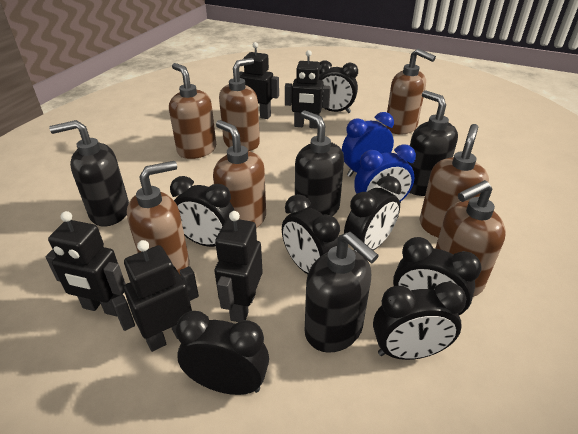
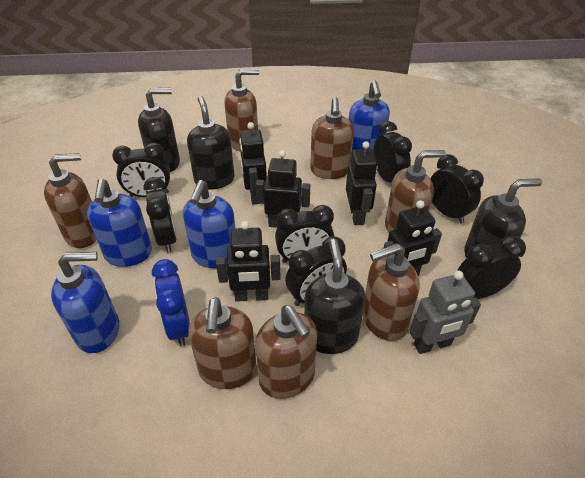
blue clock: [342,112,394,177] [354,145,416,203] = 2 -> [152,259,190,346] = 1
blue soap dispenser: none = 0 -> [51,252,119,353] [87,178,152,267] [183,180,236,268] [349,80,390,151] = 4
grey robot: none = 0 -> [409,270,481,354] = 1

